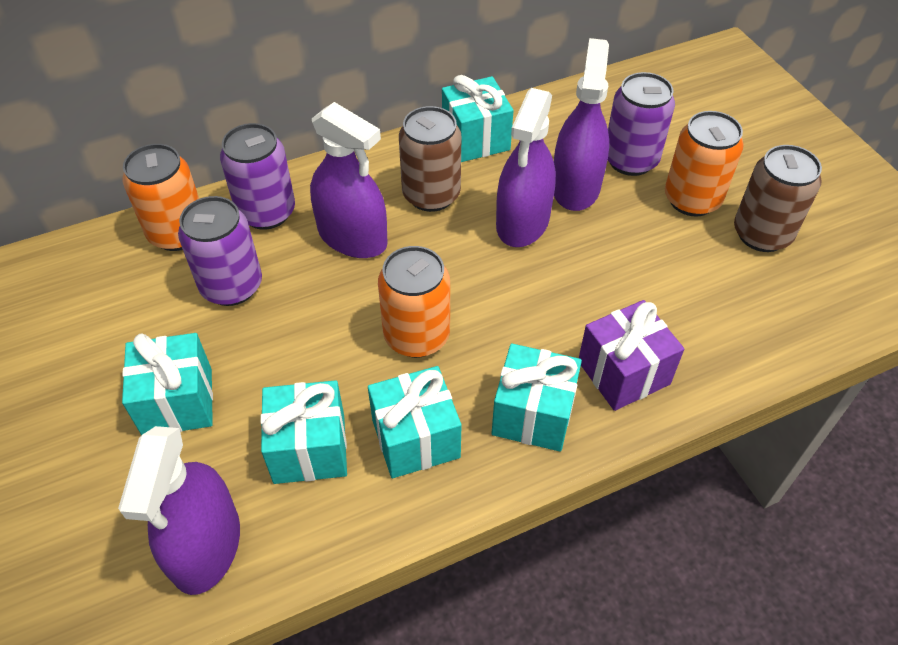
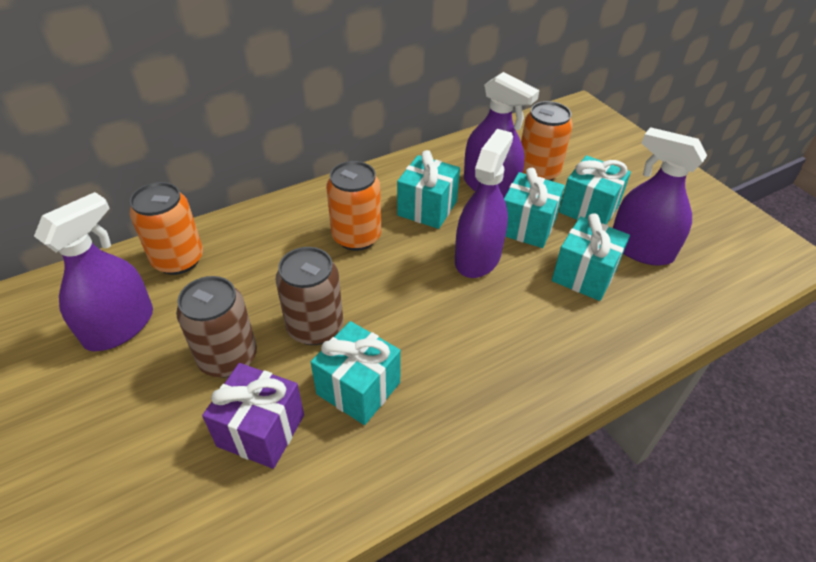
purple can: [178,196,262,306] [220,123,295,230] [608,72,675,176] = 3 -> none = 0

